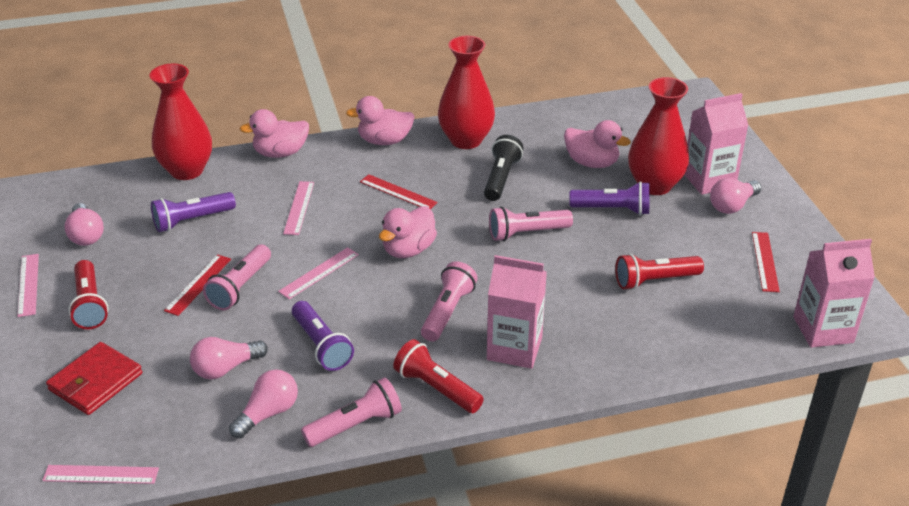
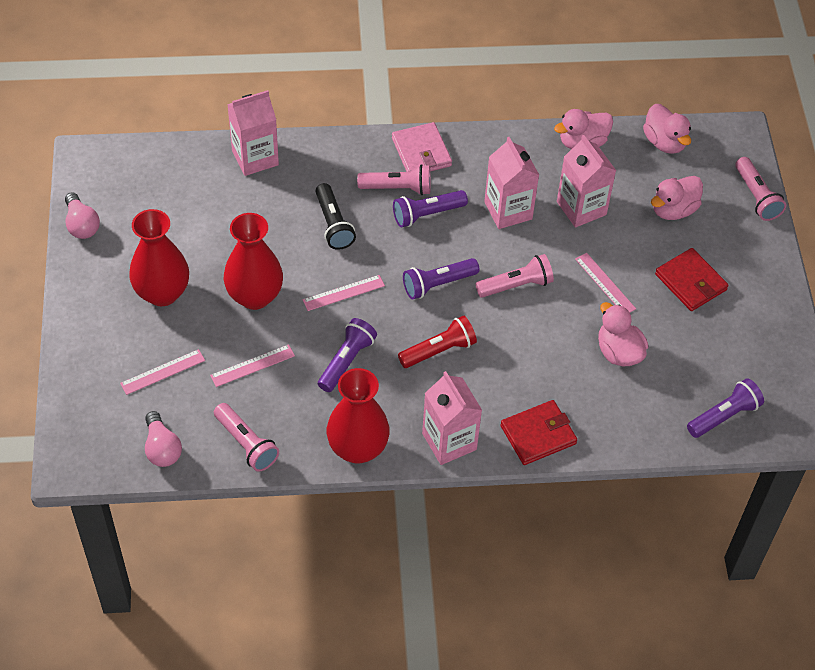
pink carton: [487,255,547,369] [684,93,748,195] [793,239,875,348] = 3 -> [227,90,279,176] [422,371,482,465] [484,137,539,229] [557,135,616,228] = 4
pink light bulb: [64,203,104,246] [190,337,268,380] [229,369,298,438] [710,178,762,214] = 4 -> [65,192,100,239] [145,411,182,467] = 2
pink wallet: none = 0 -> [392,122,452,172] = 1
purple flashlight: [151,192,236,232] [292,301,354,371] [569,181,649,215] = 3 -> [318,318,377,392] [393,190,468,227] [403,258,479,300] [687,378,764,438] = 4
red flashlight: [69,260,109,329] [393,339,484,413] [615,253,704,290] = 3 -> [398,316,477,368] = 1
red ruler: [164,254,231,316] [360,174,438,209] [752,232,780,292] = 3 -> none = 0
red wallet: [46,342,142,415] = 1 -> [500,400,577,465] [655,248,729,311] = 2

